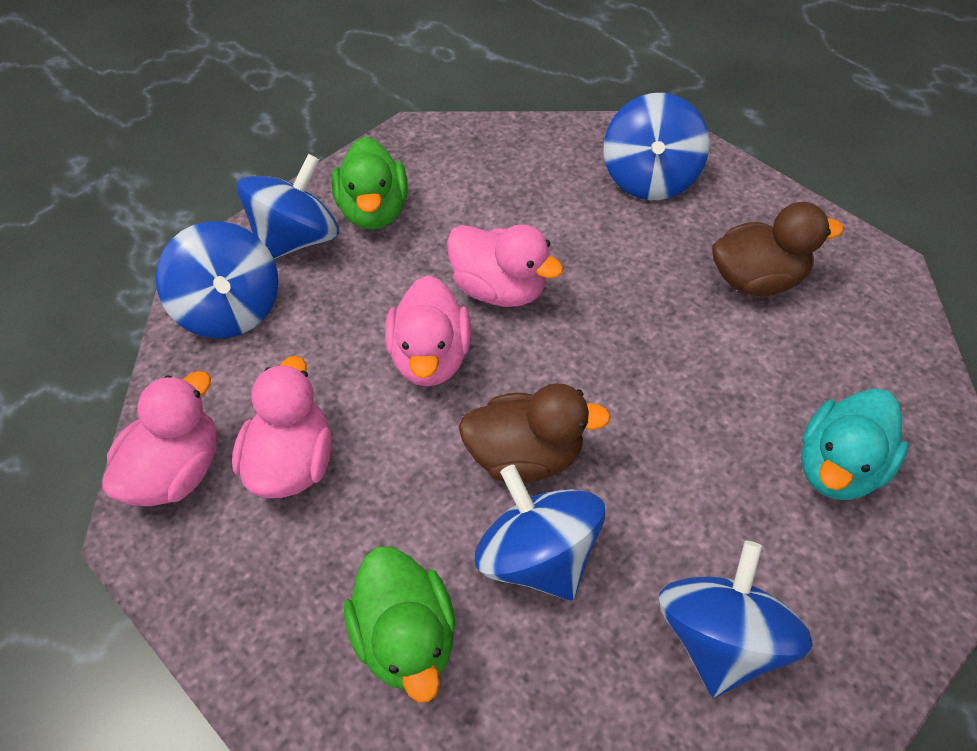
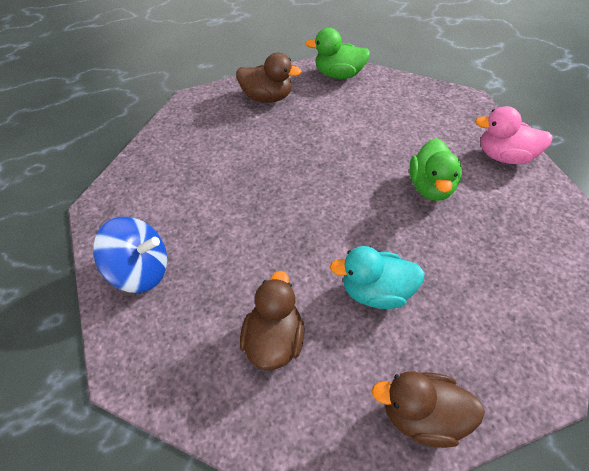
blue spinning top: [155,221,278,339] [236,154,339,259] [475,465,605,600] [604,93,709,200] [658,541,813,697] = 5 -> [93,217,167,293] = 1
brown duck: [459,383,611,483] [712,202,844,297] = 2 -> [236,53,302,103] [240,271,305,370] [371,371,485,448] = 3
pink duck: [102,371,217,506] [232,356,332,498] [385,276,471,387] [447,224,564,307] = 4 -> [475,106,553,164] = 1

